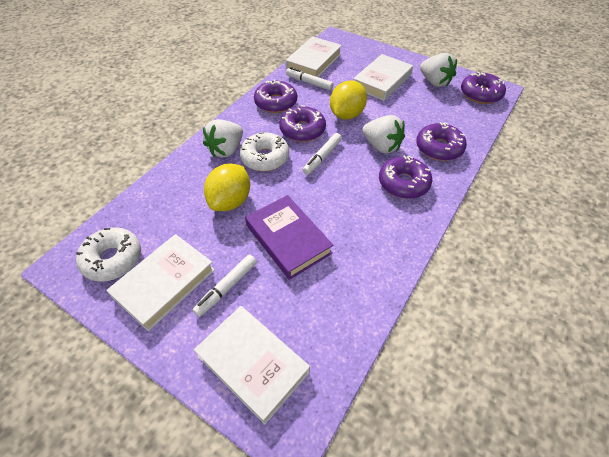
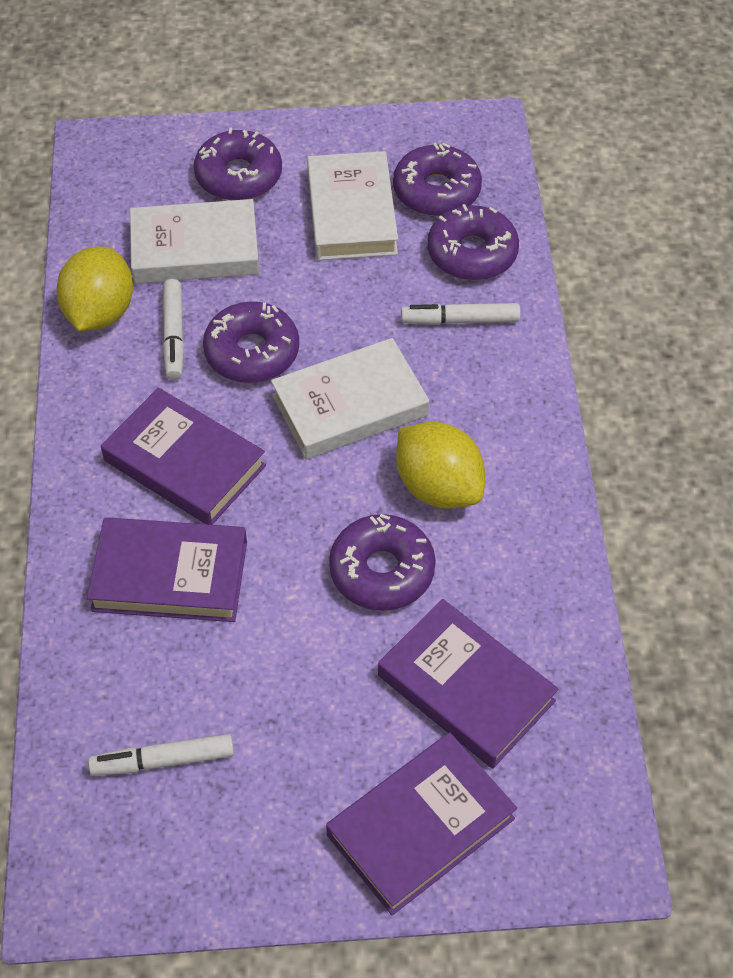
purple book: [245,195,333,280] = 1 -> [87,517,247,622] [101,387,266,525] [326,732,517,915] [378,599,559,769] = 4
white book: [106,234,215,331] [194,306,310,424] [285,36,342,77] [353,54,413,101] = 4 -> [130,199,260,284] [271,338,429,459] [307,151,398,260] = 3
white donut: [76,227,141,282] [240,132,289,171] = 2 -> none = 0
white strawberry: [203,119,243,157] [362,115,405,154] [420,53,457,87] = 3 -> none = 0

